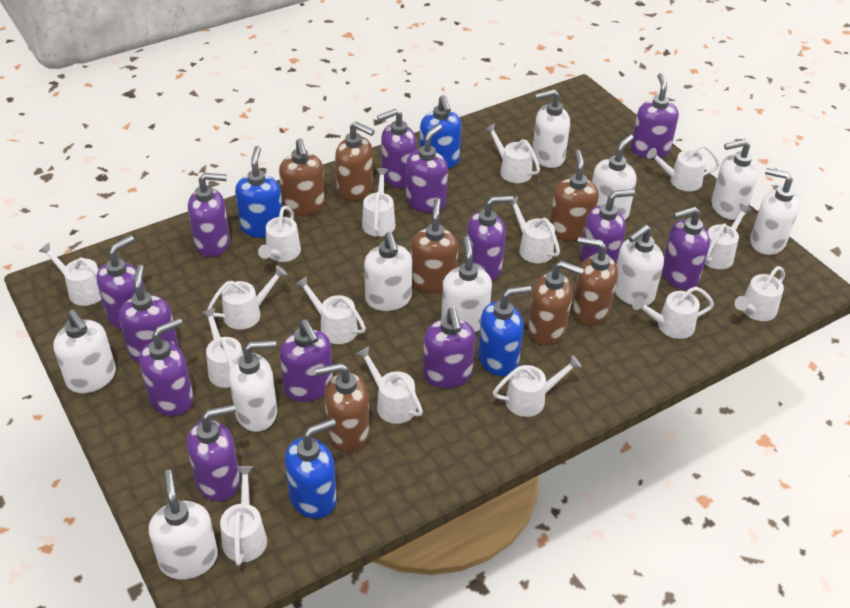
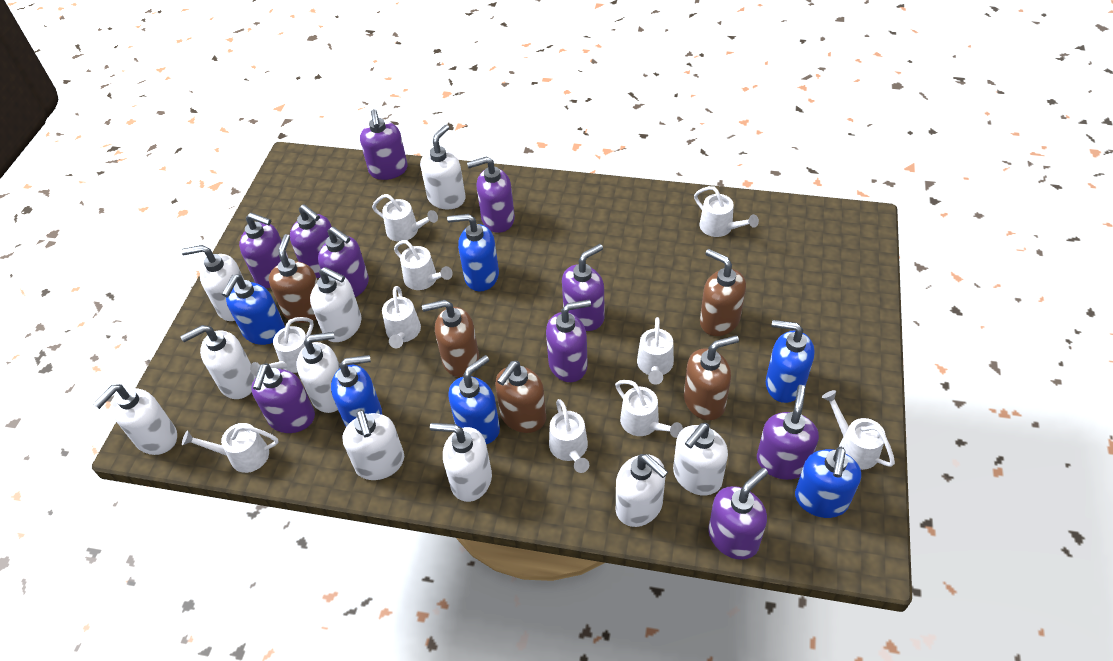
blue soap dispenser: [235,146,282,238] [285,418,337,519] [420,95,461,169] [478,285,532,376] = 4 -> [222,274,285,345] [331,355,382,427] [447,214,499,291] [448,355,500,444] [766,320,814,403] [795,447,861,518] = 6
brown soap dispenser: [279,138,325,216] [315,363,370,452] [335,121,375,201] [411,199,458,294] [528,261,584,346] [550,150,599,241] [572,237,618,326] = 7 -> [269,234,317,323] [422,300,479,377] [495,361,546,433] [684,335,739,420] [700,249,746,336] = 5
purple soap dispenser: [96,235,145,330] [119,265,179,363] [139,318,194,416] [187,404,240,501] [188,173,230,257] [280,319,333,402] [377,109,417,188] [406,124,448,213] [423,308,475,388] [465,195,514,281] [581,189,635,265] [631,73,679,159] [662,206,710,290] = 13 -> [239,213,289,288] [251,363,315,433] [290,204,332,278] [318,227,369,297] [360,109,407,180] [467,156,515,233] [546,299,591,382] [562,244,604,331] [708,468,768,560] [757,385,819,480] = 10
white watering can: [38,243,101,306] [201,308,243,388] [207,265,287,330] [220,466,267,566] [258,206,301,262] [295,276,366,344] [357,346,423,424] [362,168,395,237] [484,123,540,183] [493,355,582,417] [509,196,560,263] [632,287,714,339] [647,144,720,191] [705,204,752,269] [734,266,785,321] = 15 -> [182,423,278,473] [250,317,314,376] [372,194,438,242] [382,286,421,348] [394,240,453,290] [549,399,589,473] [615,380,683,438] [637,317,674,385] [694,186,759,237] [822,390,895,470] = 10

